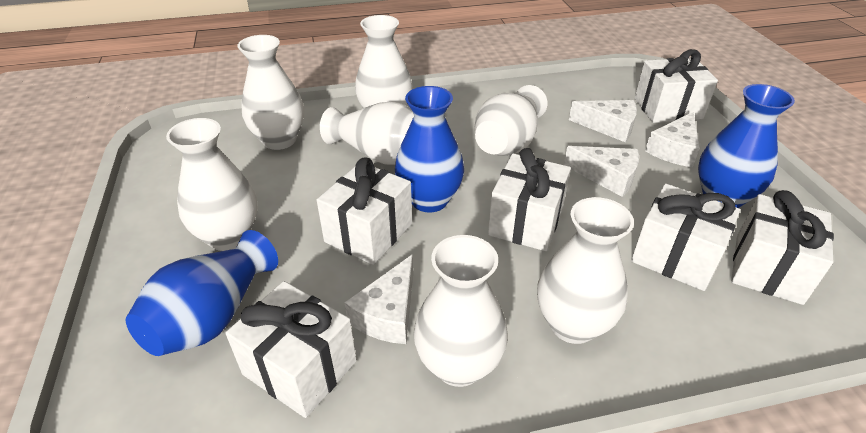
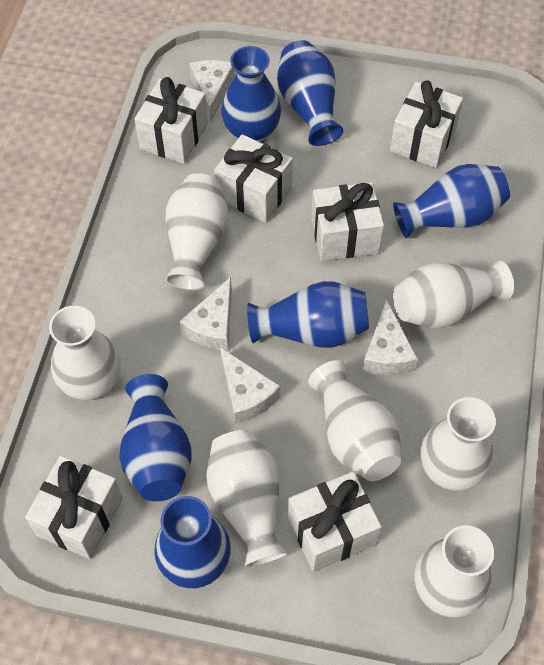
blue vase: [126,230,278,356] [395,86,464,212] [698,84,795,208] = 3 -> [119,374,192,501] [154,496,231,588] [221,46,281,143] [247,281,369,348] [277,40,344,146] [393,164,510,239] = 6

